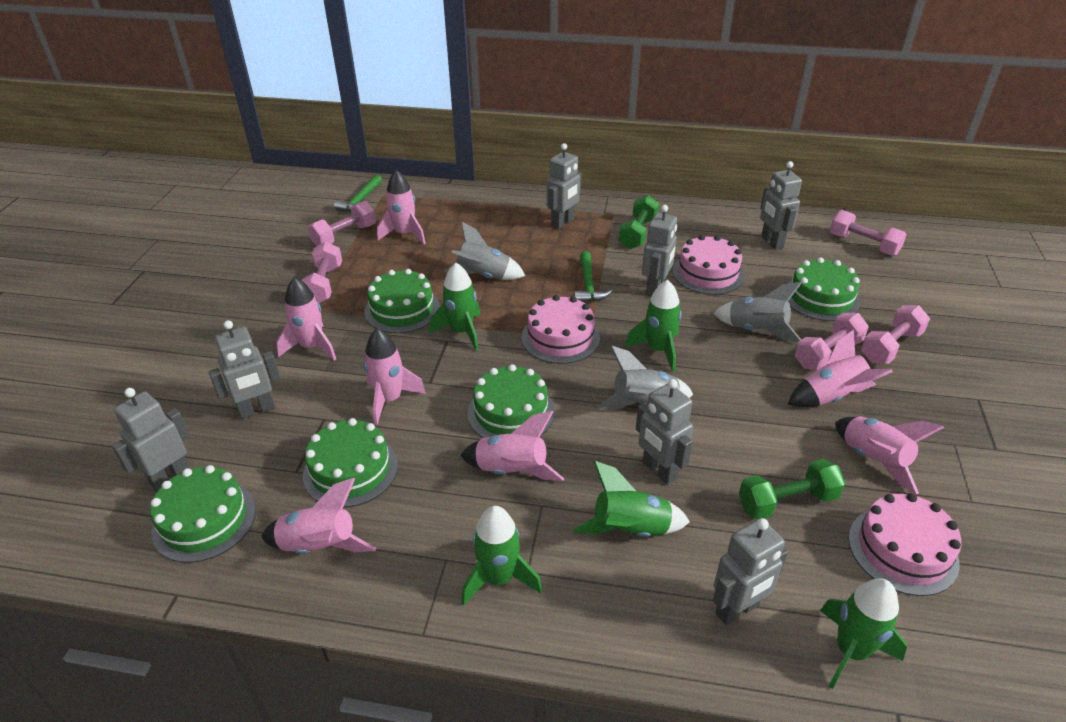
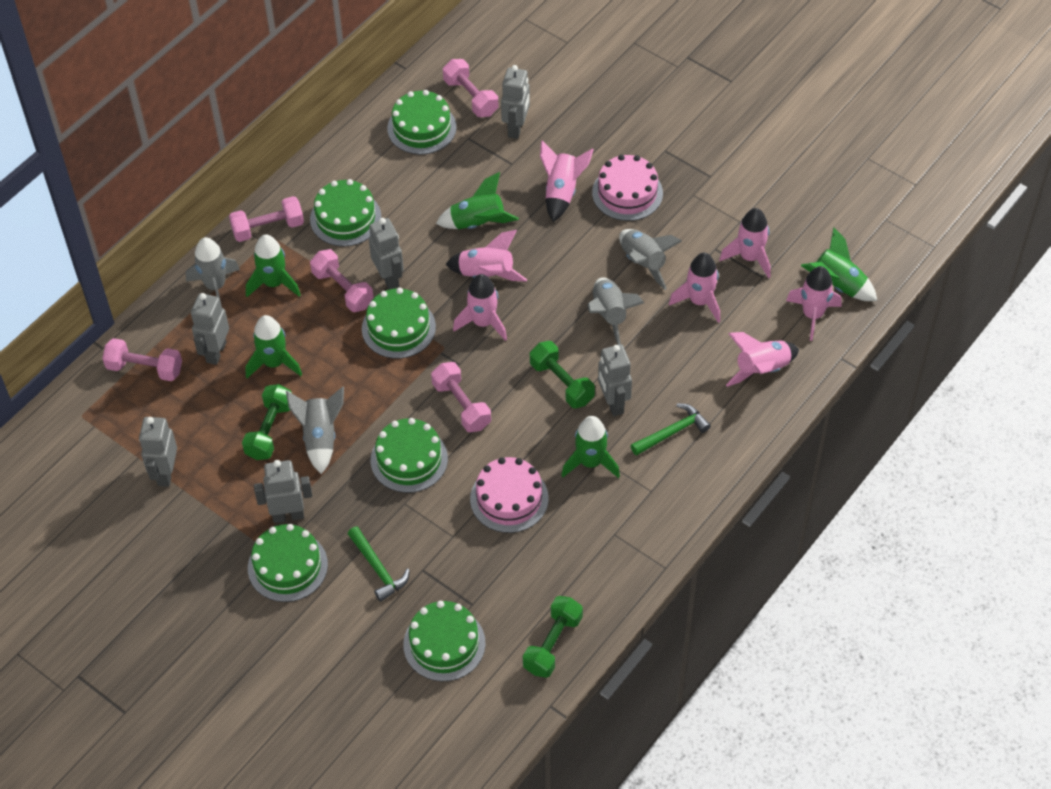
green cake: [150,465,256,563] [303,418,398,508] [364,269,440,333] [468,364,555,438] [787,257,860,321] = 5 -> [248,524,328,602] [310,179,381,246] [362,288,436,358] [371,418,448,493] [387,90,457,155] [403,601,486,681] = 6
green dumbbell: [618,195,659,249] [739,459,845,519] = 2 -> [242,384,292,460] [523,596,583,678] [530,341,595,408] = 3
grey robot: [112,388,190,492] [209,320,280,419] [547,143,582,229] [636,379,693,485] [642,205,677,296] [713,518,788,625] [760,161,802,250] = 7 -> [139,417,177,487] [191,293,229,365] [254,460,312,523] [369,218,404,290] [501,65,530,139] [598,344,632,416] = 6
grey rocket: [444,222,525,280] [596,346,693,410] [713,282,802,342] = 3 -> [186,237,240,306] [286,387,344,474] [588,277,644,345] [619,229,682,290] = 4
pink cake: [522,295,600,364] [672,235,745,295] [848,493,961,596] = 3 -> [470,457,549,533] [592,154,663,221] = 2

